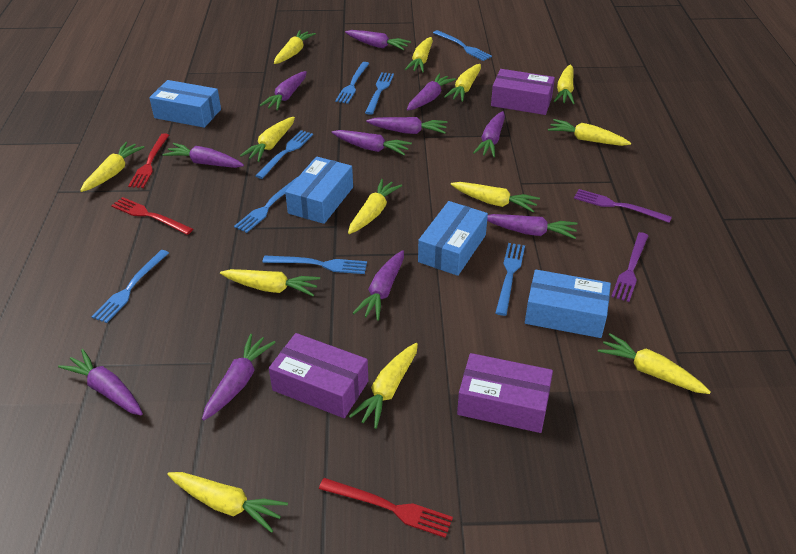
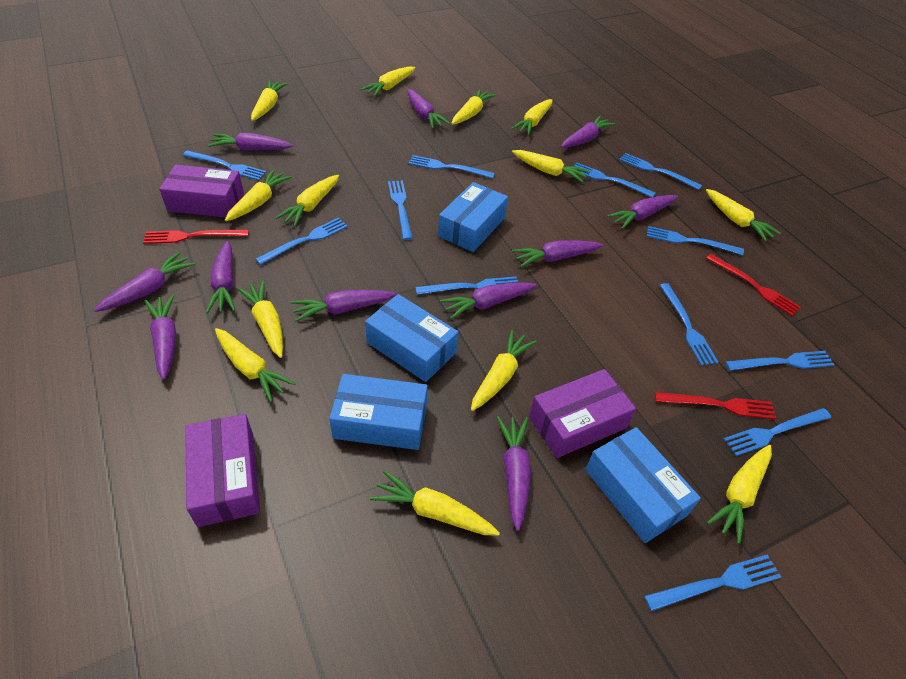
blue fork: [91,250,169,323] [234,177,298,233] [255,130,313,179] [262,255,367,274] [335,62,370,104] [365,72,394,115] [433,30,492,61] [495,243,525,316] = 8 -> [183,150,267,180] [255,218,348,265] [388,180,413,240] [408,155,495,179] [415,277,518,295] [574,162,655,197] [619,153,702,190] [644,554,781,611] [646,226,744,255] [660,283,719,366] [724,408,832,456] [725,351,834,371] = 12
purple fork: [574,189,672,223] [611,232,649,302] = 2 -> none = 0

